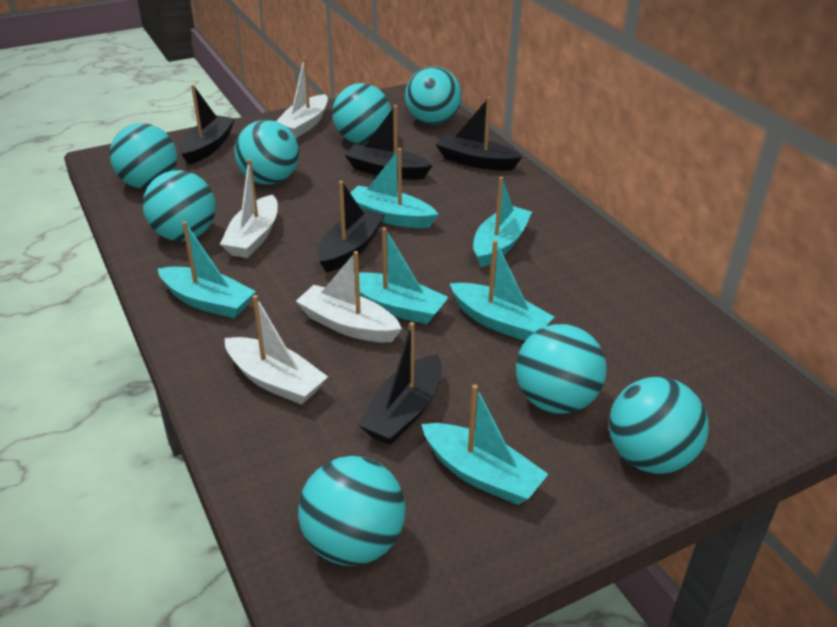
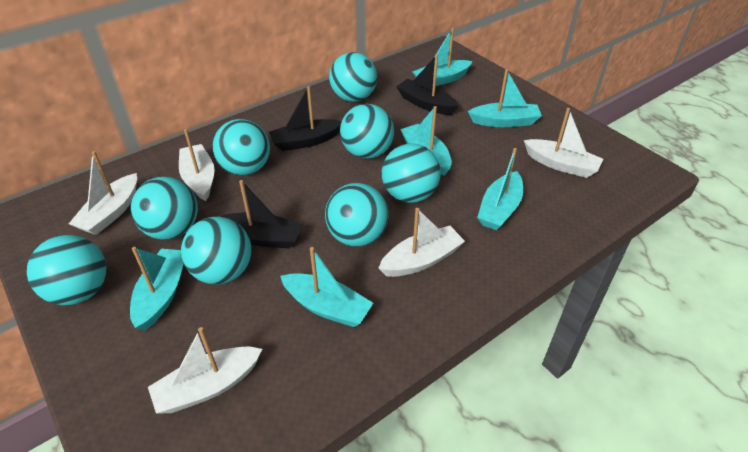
black boat: [179,85,235,165] [317,181,385,273] [345,105,433,180] [358,322,442,445] [436,96,522,171] = 5 -> [219,180,303,249] [269,86,342,151] [396,54,459,115] = 3
white boat: [220,159,278,258] [225,295,328,405] [276,57,328,138] [296,251,402,342] = 4 -> [69,151,137,235] [148,327,262,414] [179,129,215,201] [379,208,465,277] [524,108,604,178] = 5

